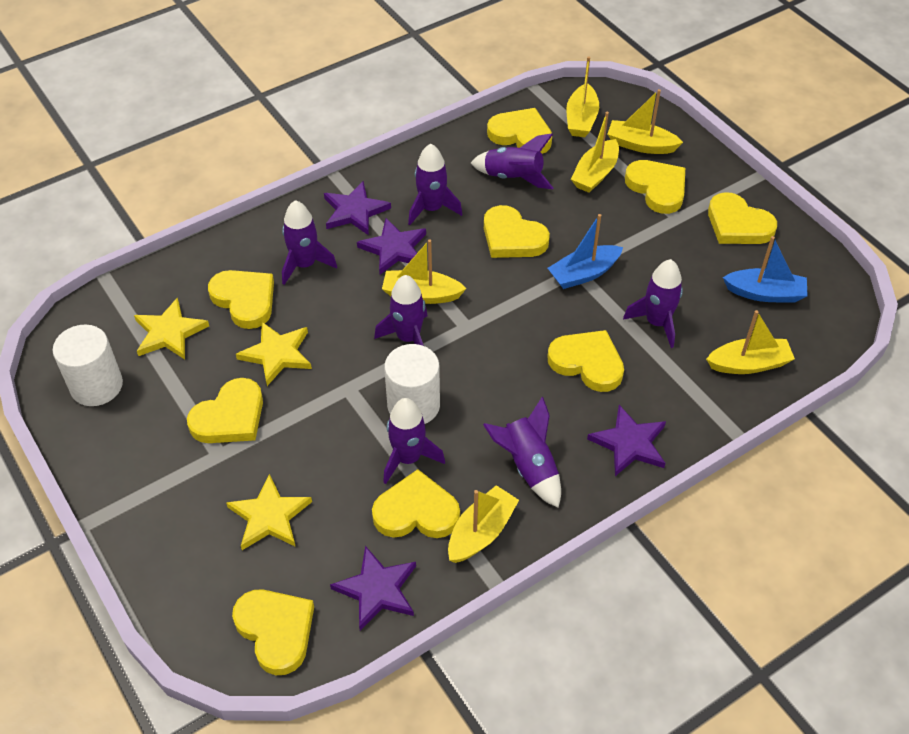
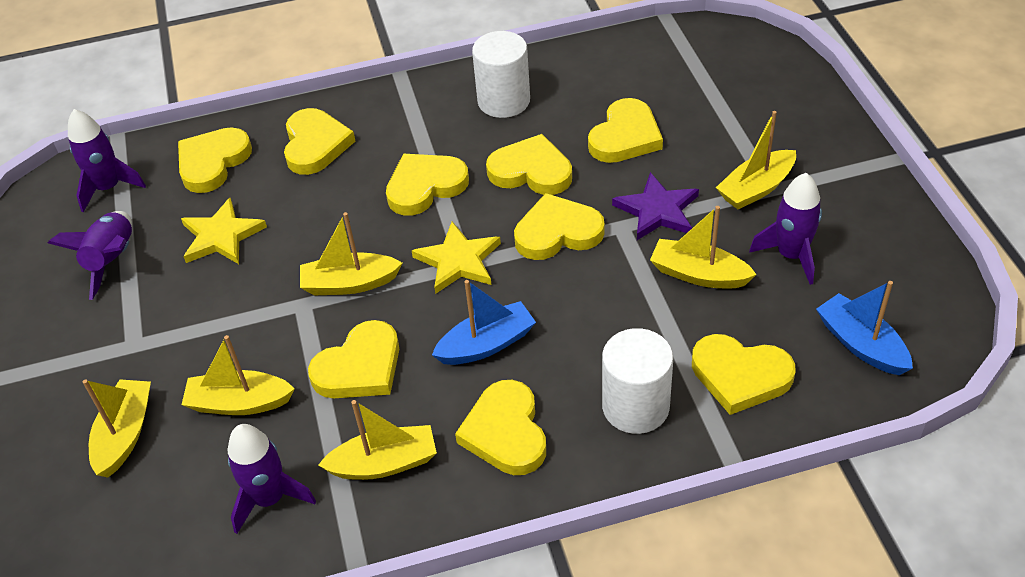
purple rocket: [282,200,337,285] [374,275,427,346] [383,398,445,484] [408,144,462,225] [471,133,553,189] [483,397,561,508] [623,259,683,348] = 7 -> [48,211,132,300] [68,109,146,212] [228,424,316,534] [749,173,822,285] = 4
purple star: [324,181,391,235] [330,546,416,630] [357,218,426,274] [587,405,666,476] = 4 -> [612,172,699,240] = 1
yellow star: [134,298,209,359] [226,474,312,550] [236,322,312,386] = 3 -> [181,198,267,264] [412,222,501,294] = 2

